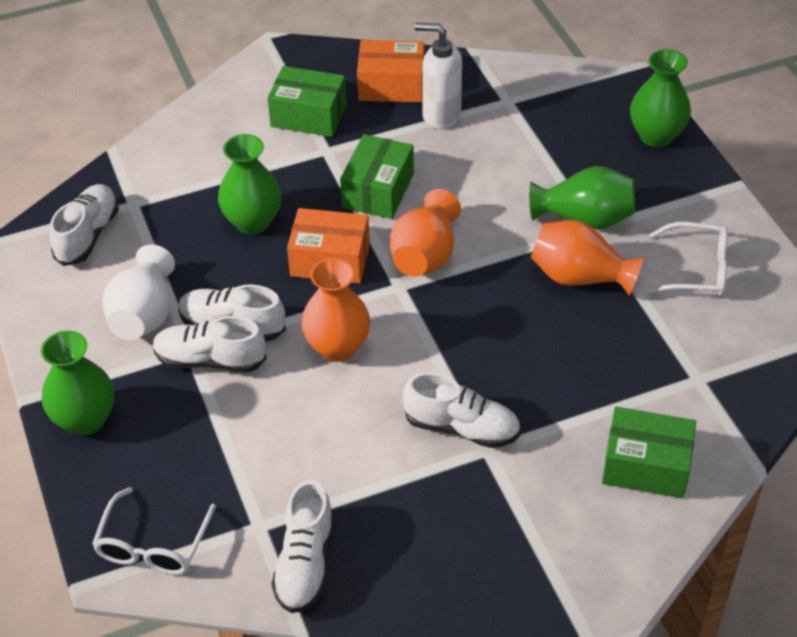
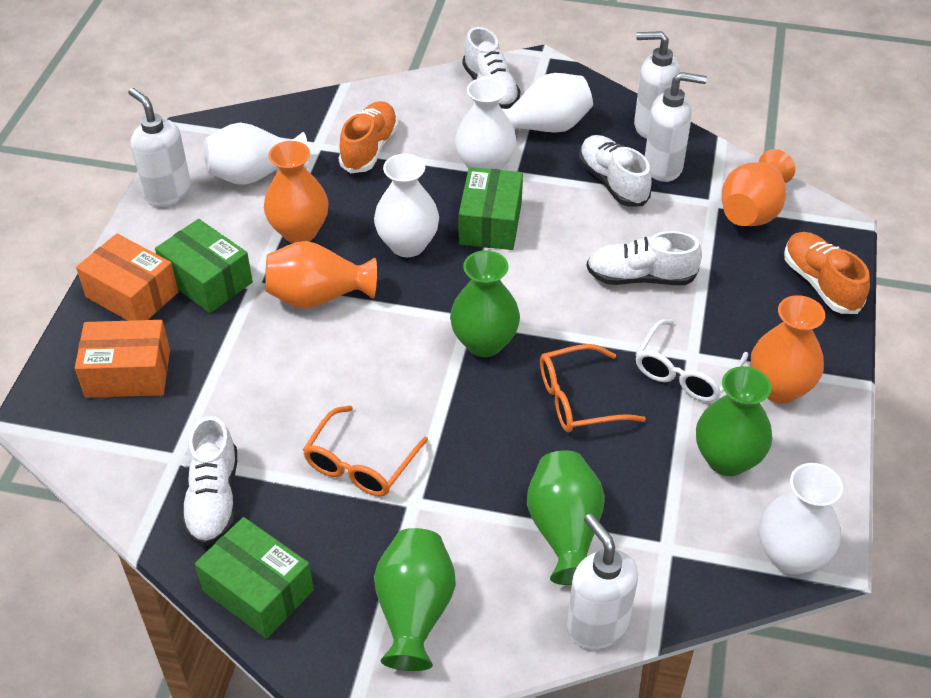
orange glasses: none = 0 -> [303,406,428,496] [540,344,646,432] = 2
orange shoe: none = 0 -> [338,101,399,173] [784,232,870,314] = 2
orange vase: [301,258,370,362] [390,189,461,277] [531,220,644,296] = 3 -> [264,141,329,243] [265,241,377,309] [722,149,795,226] [751,295,825,404] = 4
white glasses: [92,487,216,575] [645,222,728,296] = 2 -> [635,319,748,402] = 1
white shoe: [49,184,119,266] [153,316,267,373] [178,284,286,342] [271,480,334,613] [403,372,520,448] = 5 -> [181,416,237,546] [462,27,520,109] [579,135,652,207] [586,231,702,285] = 4
white soap dispenser: [415,23,462,130] = 1 -> [128,88,191,207] [567,514,638,649] [634,31,680,139] [645,72,707,182] = 4
white vase: [102,244,175,340] = 1 -> [204,123,308,185] [374,154,439,257] [455,77,517,170] [501,73,593,133] [759,463,843,575] = 5

